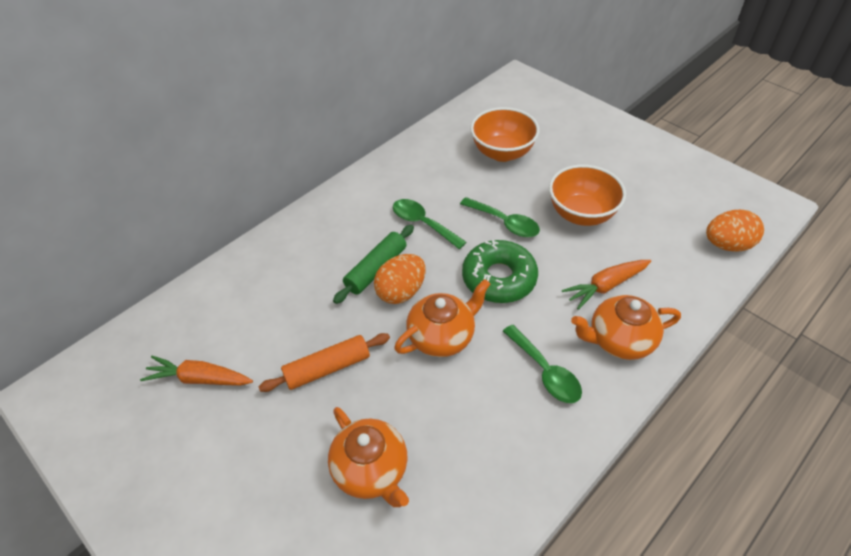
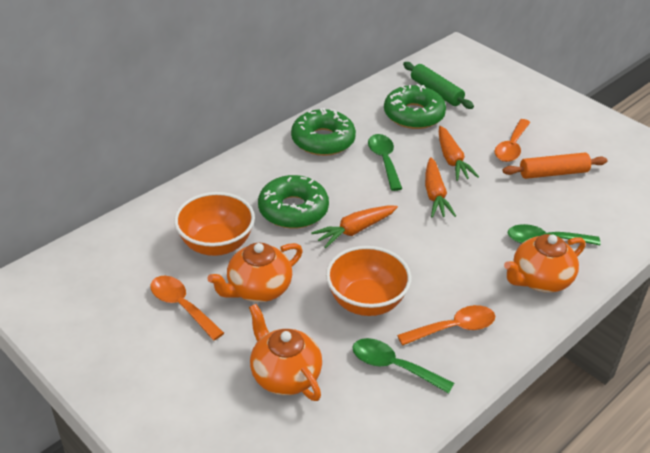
green donut: [462,240,538,303] = 1 -> [258,175,329,229] [291,108,356,156] [384,84,446,129] = 3
orange carrot: [140,356,253,386] [562,260,651,310] = 2 -> [311,206,398,248] [425,157,456,218] [439,126,479,181] = 3
orange egg: [374,254,426,304] [706,210,764,252] = 2 -> none = 0
orange spoon: none = 0 -> [150,276,224,340] [397,305,495,346] [495,119,530,162] = 3

